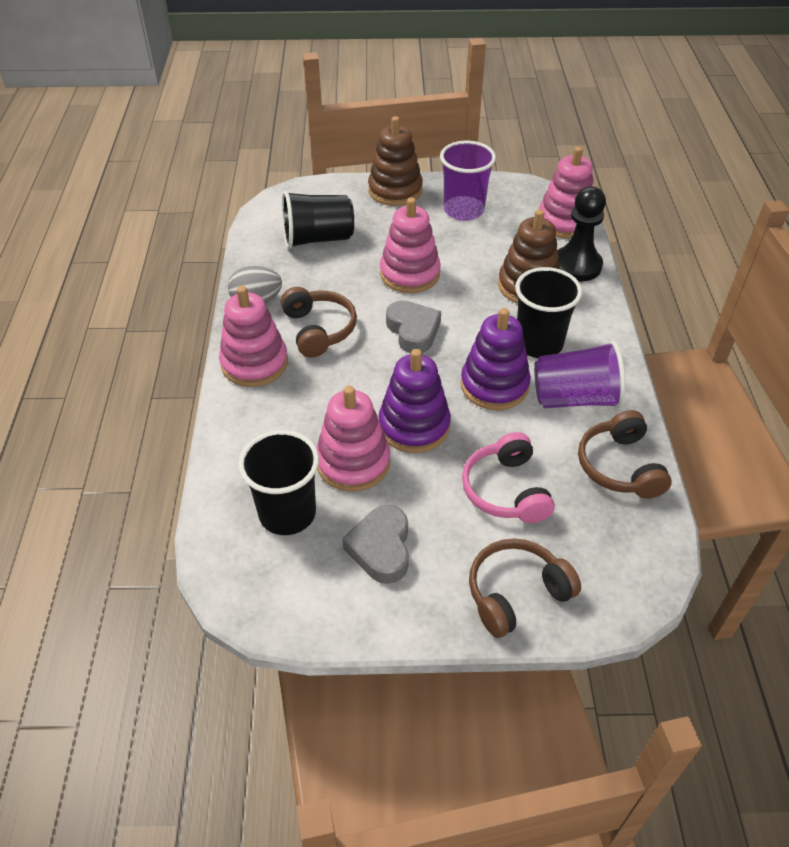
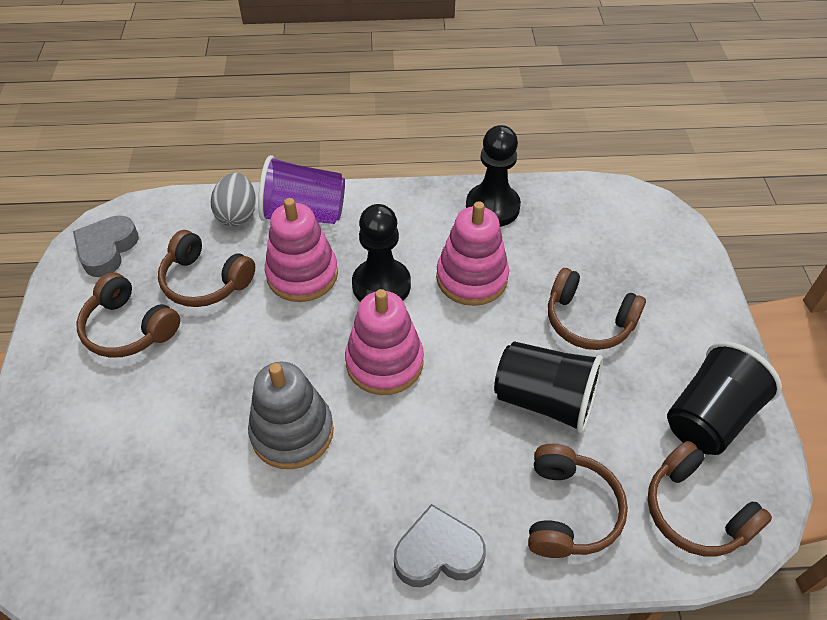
black cup: [238,430,319,535] [282,191,354,249] [515,267,582,358] = 3 -> [494,342,603,433] [667,342,782,455] = 2
black pawn: [558,186,606,282] = 1 -> [352,204,411,302] [466,125,521,227] = 2
brown headphones: [281,287,357,358] [469,538,581,638] [578,410,672,499] = 3 -> [76,272,180,358] [158,230,255,307] [528,444,628,558] [548,268,646,350] [648,441,772,556] = 5
brown stacking toy: [368,116,423,206] [498,209,560,304] = 2 -> none = 0
grey stacking toy: none = 0 -> [248,362,334,469] = 1
pink headphones: [462,432,555,523] = 1 -> none = 0
pink stacking toy: [219,286,288,387] [316,386,390,492] [380,197,441,293] [539,147,594,239] = 4 -> [265,198,338,302] [345,289,424,395] [436,201,509,306] = 3
purple cup: [440,141,496,221] [534,341,626,408] = 2 -> [258,155,345,224] = 1
purple stacking toy: [379,349,451,453] [461,308,531,410] = 2 -> none = 0

